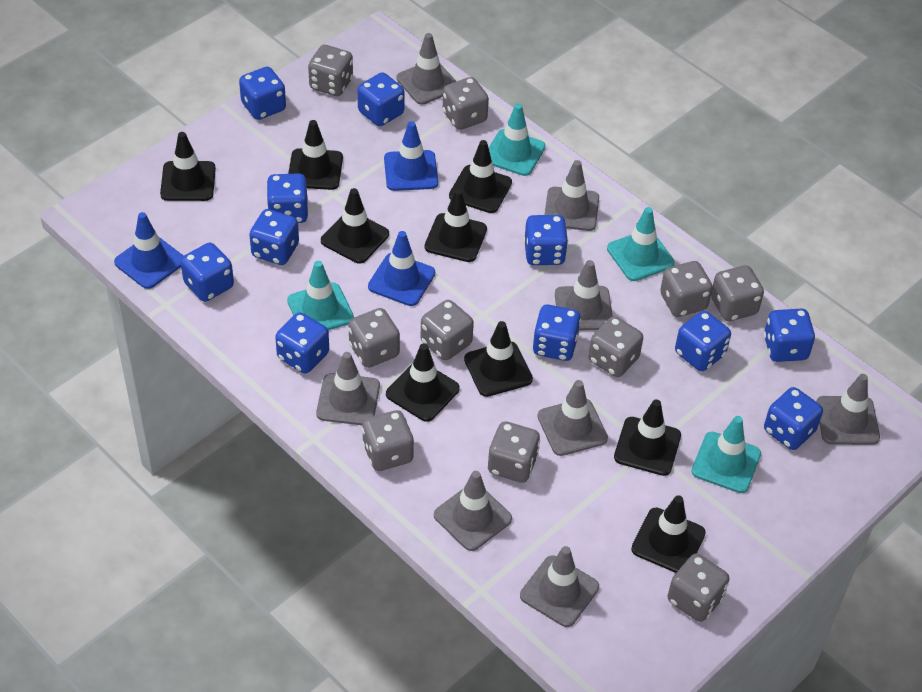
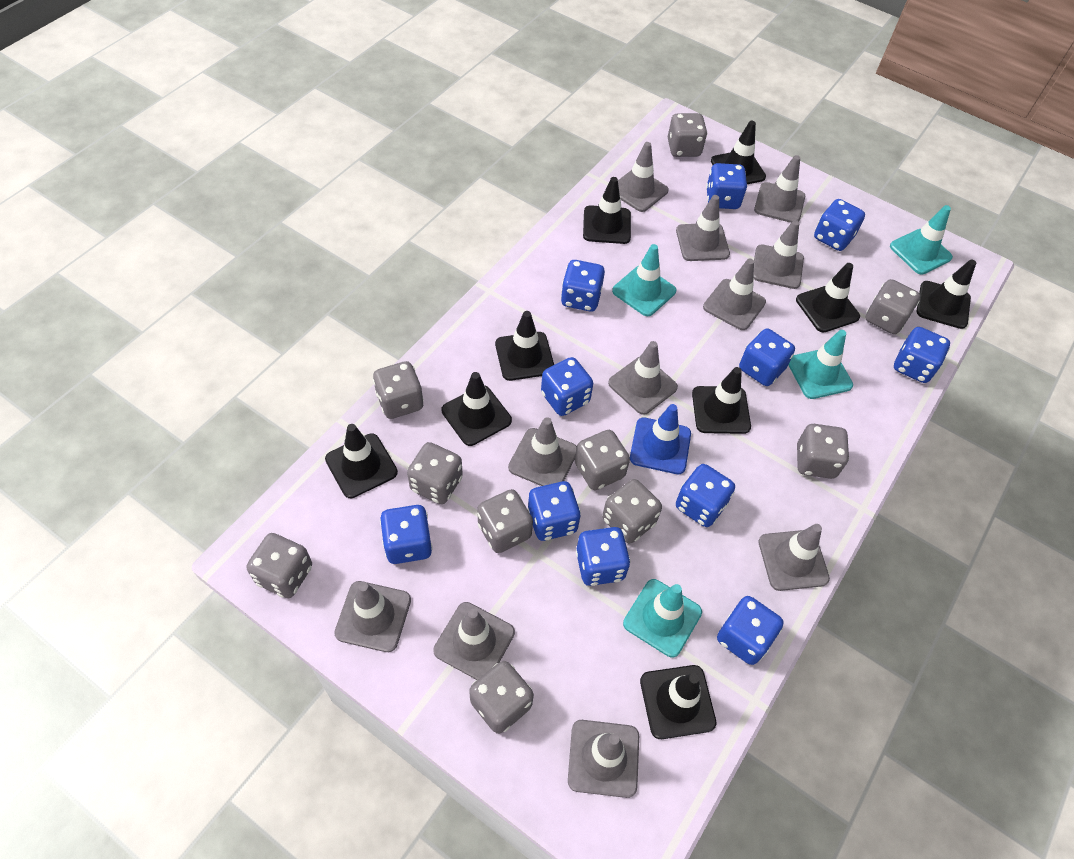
blue traffic cone: [114,212,183,289] [368,231,435,306] [384,121,438,191] = 3 -> [630,404,691,474] = 1
grey traffic cone: [316,352,380,425] [397,33,456,105] [434,471,512,551] [520,546,599,627] [537,380,608,456] [544,160,599,231] [555,260,612,331] [816,374,880,445] = 8 -> [334,581,411,652] [433,602,515,680] [508,417,577,486] [568,720,639,798] [608,341,678,415] [618,142,669,212] [676,195,730,261] [703,259,766,330] [753,220,804,289] [754,155,805,223] [758,524,830,591] = 11

